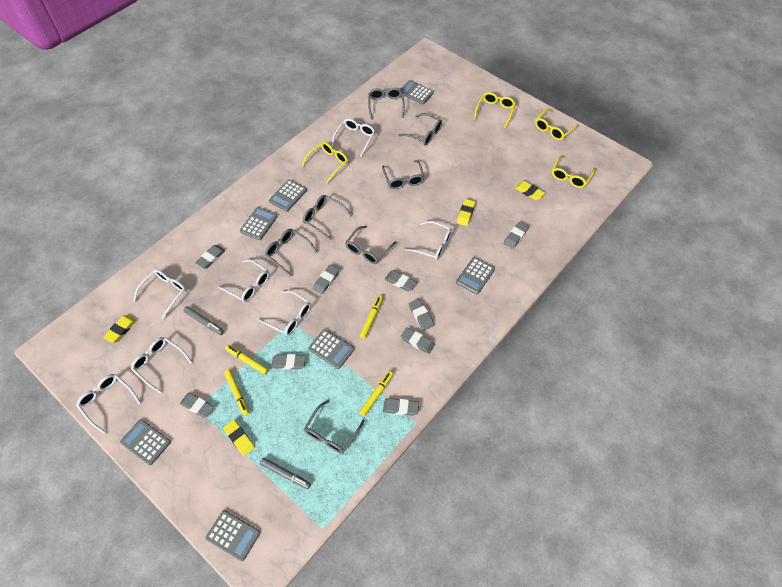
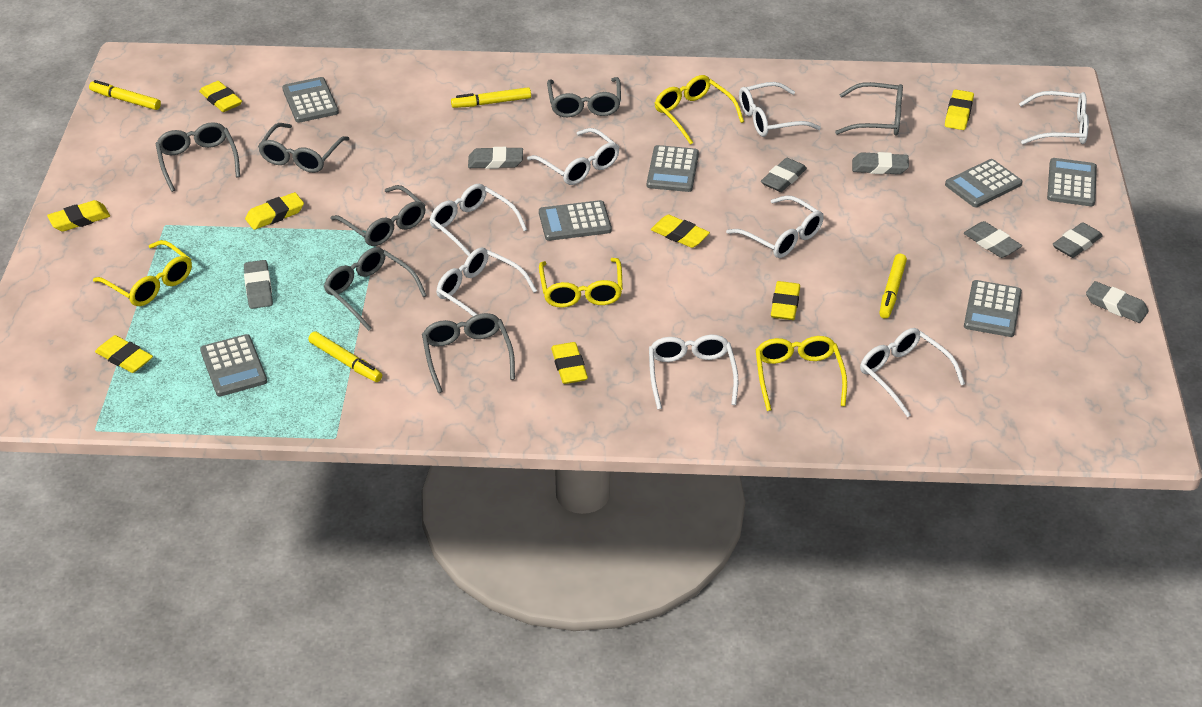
grey eraser: [180,393,214,418] [195,245,225,268] [271,354,306,369] [313,265,339,294] [383,398,419,416] [385,270,417,291] [401,327,435,354] [409,299,434,331] [504,222,529,249] = 9 -> [244,260,273,309] [468,147,523,169] [761,158,807,192] [852,152,909,174] [964,221,1022,258] [1053,222,1103,258] [1086,281,1149,323] = 7
grey marker: [183,306,224,335] [260,458,311,489] = 2 -> none = 0
white glasses: [76,374,141,434] [131,337,192,394] [133,269,186,319] [218,259,269,302] [258,290,311,336] [331,118,375,157] [405,221,452,260] = 7 -> [430,184,527,256] [436,247,537,316] [527,128,619,185] [649,335,738,409] [726,195,824,258] [739,82,821,137] [860,328,965,417] [1019,91,1089,144] = 8
yellow eraser: [103,315,136,343] [223,420,255,456] [457,199,475,226] [515,181,545,200] = 4 -> [47,200,110,232] [95,335,153,373] [199,81,242,112] [245,192,304,230] [551,342,588,384] [651,215,710,248] [771,281,800,320] [945,90,974,130] = 8

